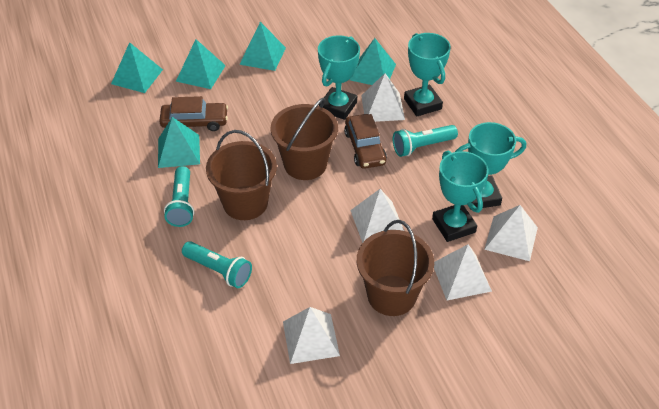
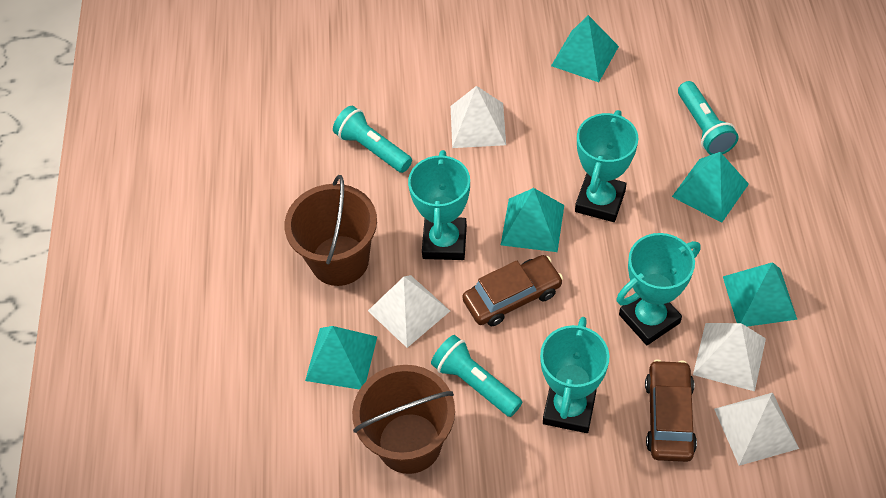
brown bucket: [206,130,277,220] [270,97,338,180] [357,220,434,316] = 3 -> [284,175,377,286] [352,365,455,474] = 2
white pyramid: [283,307,340,364] [350,189,404,243] [361,73,405,122] [434,244,492,300] [484,205,538,261] = 5 -> [368,275,450,348] [451,86,506,148] [693,323,766,391] [714,393,799,466] = 4

